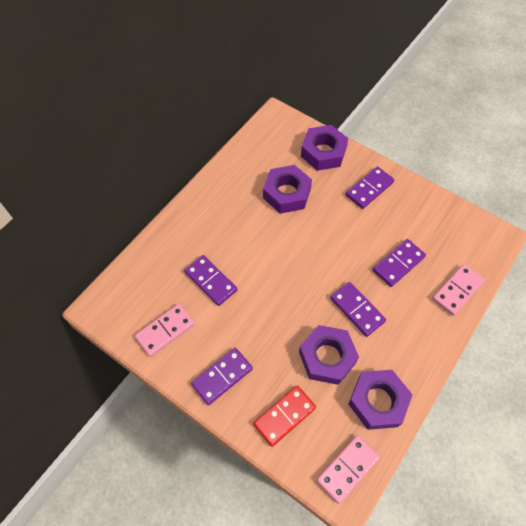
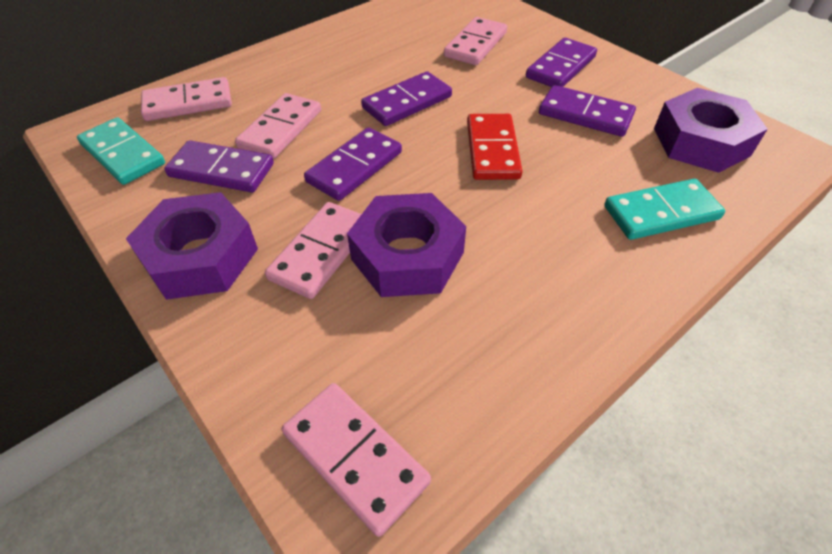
pink domino: [135,304,195,357] [316,435,380,504] [432,264,485,316] = 3 -> [141,77,232,121] [235,93,321,159] [265,202,361,299] [282,383,431,537] [444,17,507,65] = 5
purple nut: [263,165,312,214] [299,325,359,385] [301,125,348,171] [348,370,413,430] = 4 -> [126,192,258,300] [347,193,466,297] [654,88,768,173] = 3
turquoise domino: none = 0 -> [77,117,165,185] [604,179,725,240] = 2

